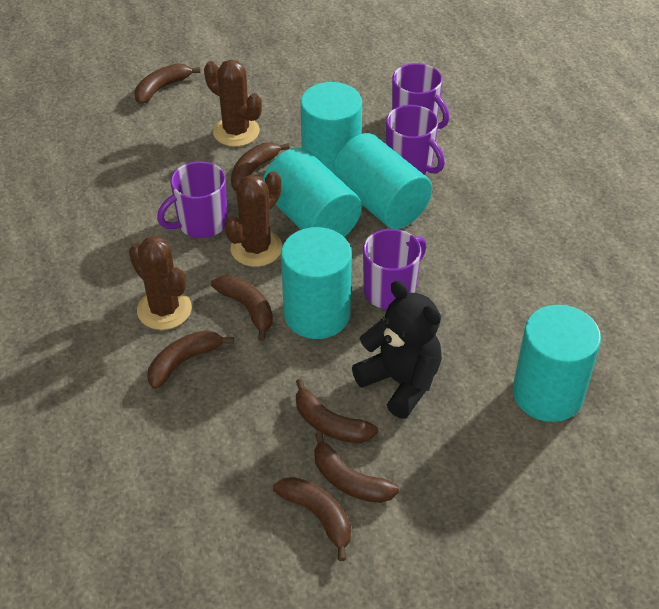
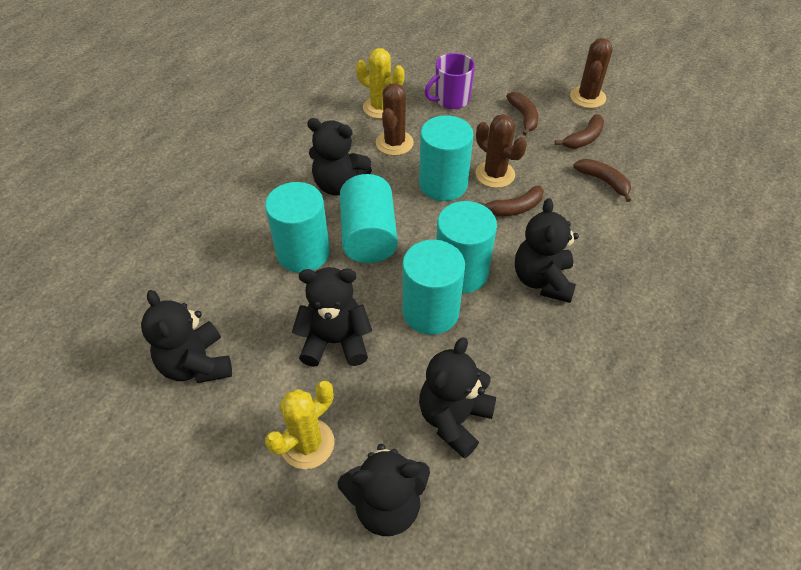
black teddy bear: [352,280,442,419] = 1 -> [141,290,232,383] [292,267,372,367] [307,118,372,195] [338,444,430,536] [419,337,496,459] [515,198,579,303] = 6
brown banana: [135,63,200,104] [147,330,234,389] [211,275,273,341] [231,143,290,191] [273,477,351,561] [296,379,378,443] [314,432,399,503] = 7 -> [478,185,544,216] [506,92,538,136] [555,114,604,149] [573,159,631,202] = 4
purple mug: [157,161,228,238] [363,229,427,309] [386,105,445,175] [392,63,449,129] = 4 -> [425,53,475,109] = 1
yellow cactus: none = 0 -> [265,381,334,469] [356,48,405,119] = 2

